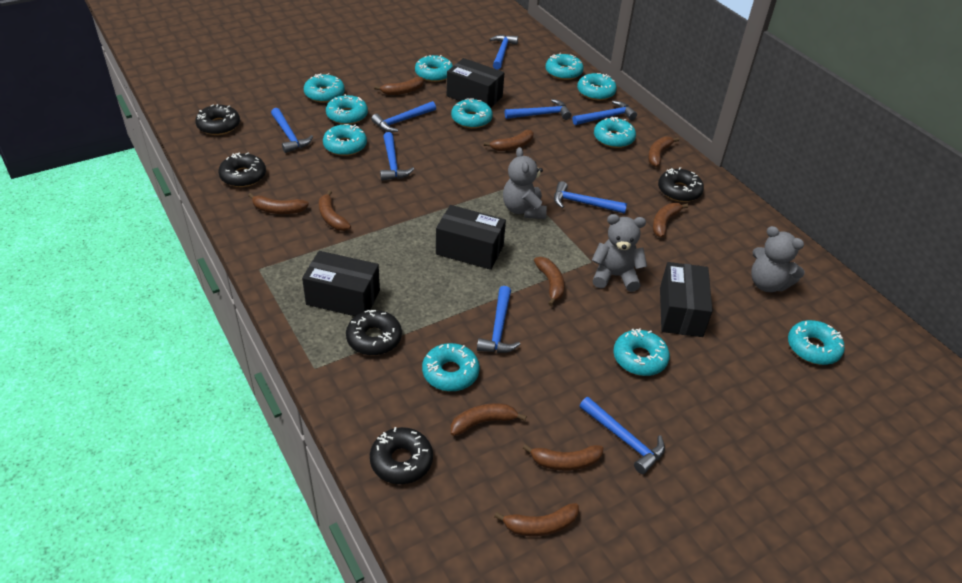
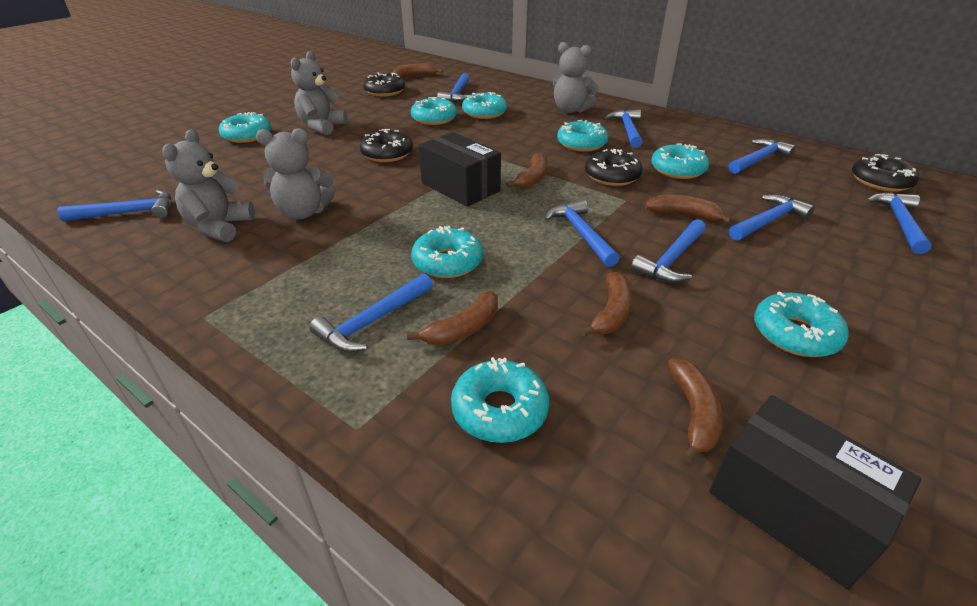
black box: [302,251,380,316] [436,205,506,270] [447,58,504,108] [660,262,713,337] = 4 -> [418,132,501,207] [709,395,921,589] = 2
black donut: [195,104,240,135] [218,152,266,187] [346,310,402,356] [370,427,433,484] [658,167,704,202] = 5 -> [360,129,413,162] [363,73,405,96] [585,149,643,186] [852,154,919,192] = 4
brown banana: [248,193,309,214] [319,190,351,231] [374,77,424,95] [451,403,527,436] [484,130,534,151] [494,503,579,536] [523,444,603,471] [534,257,564,306] [648,137,679,167] [653,203,689,238] = 10 -> [393,63,443,78] [407,291,498,346] [506,153,547,189] [581,272,632,337] [645,195,732,224] [668,359,723,463] = 6
grey teddy bear: [503,147,547,219] [592,214,647,292] [751,226,805,292] = 3 -> [162,130,255,242] [256,128,335,219] [291,51,348,135] [553,42,599,113] = 4
turquoise donut: [304,73,345,103] [323,124,367,156] [326,94,368,125] [415,55,453,82] [422,343,480,391] [451,98,493,128] [545,53,584,80] [577,73,617,100] [594,117,636,148] [613,328,670,376] [788,320,845,365] = 11 -> [219,112,271,143] [411,97,457,125] [411,226,483,278] [451,357,549,443] [462,92,507,119] [557,120,608,152] [651,143,709,179] [754,291,849,357] = 8

